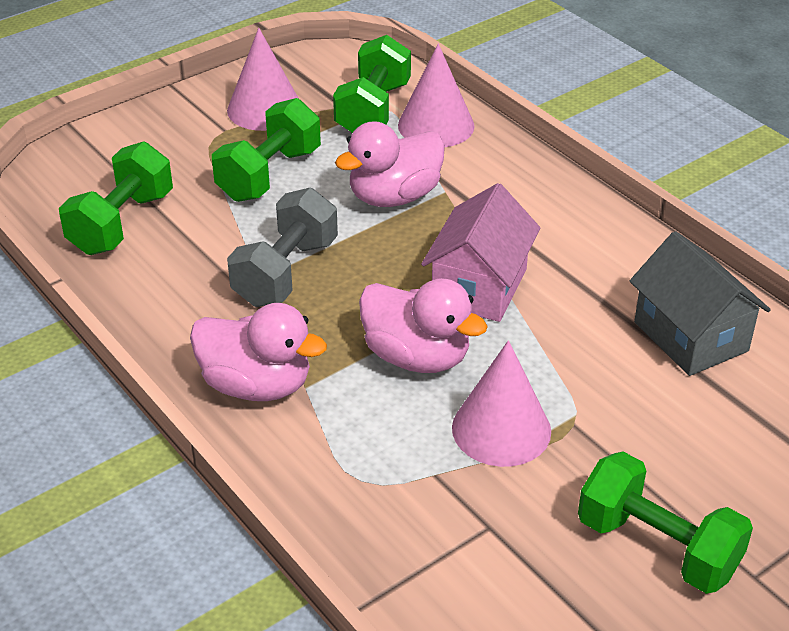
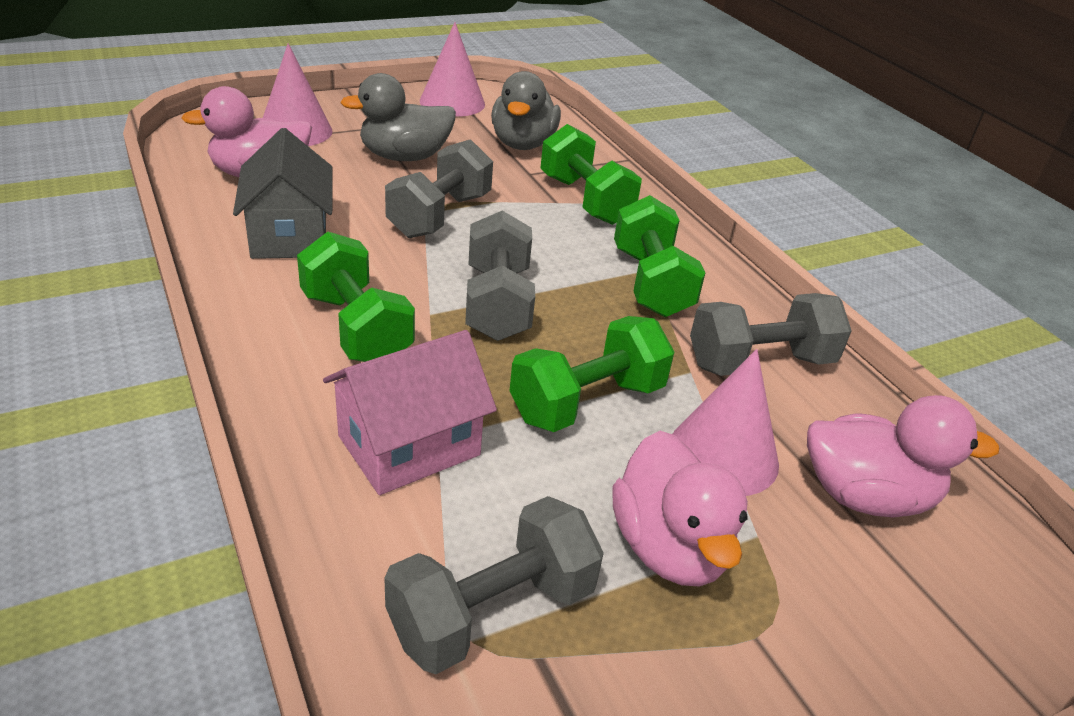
grey duck: none = 0 -> [340,73,456,161] [491,71,561,150] = 2
grey dumbbell: [227,188,338,307] = 1 -> [384,496,604,674] [385,139,493,238] [465,210,535,341] [690,293,852,376] = 4

